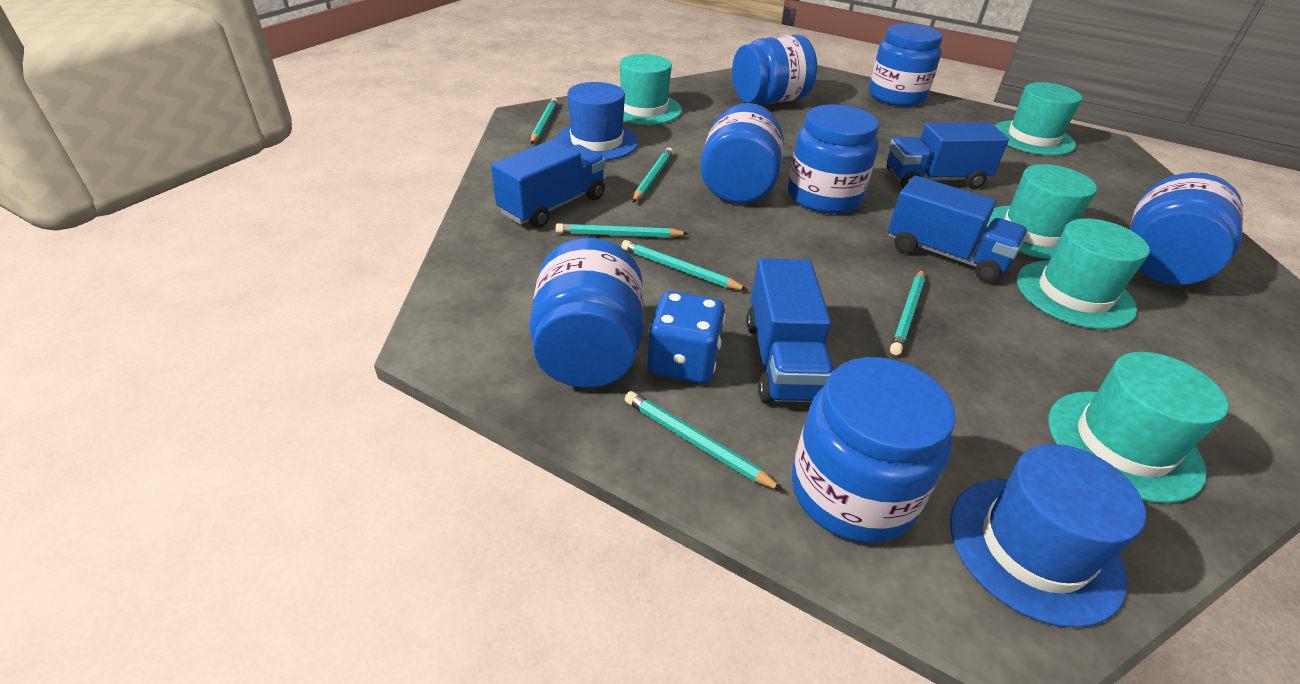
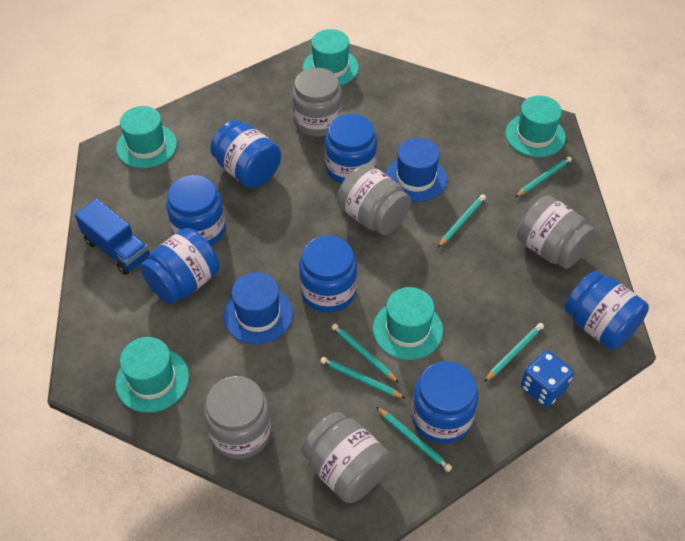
blue truck: [491,140,606,228] [746,258,834,403] [887,122,1009,189] [888,176,1028,282] = 4 -> [75,199,150,275] = 1
grey jar: none = 0 -> [204,376,272,459] [292,68,342,137] [301,412,391,503] [337,164,411,235] [517,196,595,269] = 5

